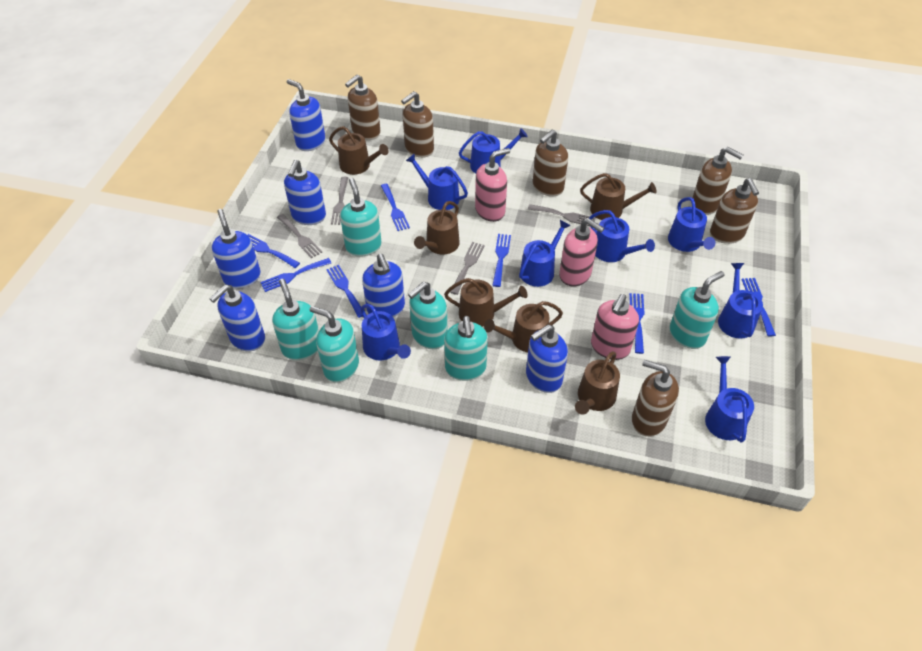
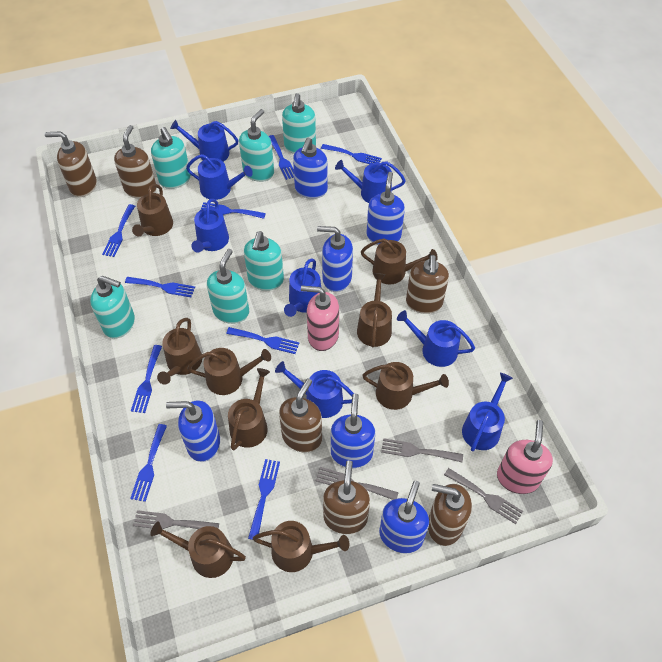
blue fork: [248,234,300,268] [260,258,331,292] [326,265,363,318] [381,184,410,231] [492,234,511,287] [629,293,645,354] [741,278,776,336] = 7 -> [102,204,135,257] [125,277,195,297] [130,424,167,502] [131,345,162,413] [201,202,266,219] [226,327,299,354] [248,459,280,540] [269,135,294,180] [321,144,382,164] = 9
brown watering can: [329,126,389,175] [414,201,460,255] [444,278,528,327] [484,301,563,352] [575,351,620,415] [580,173,657,220] = 6 -> [132,184,173,236] [150,521,246,578] [157,318,202,385] [187,348,271,395] [228,368,270,450] [253,521,349,572] [357,273,392,348] [361,238,438,284] [362,362,449,410] = 9
pink soap dispenser: [475,148,510,222] [559,218,604,286] [591,294,639,360] = 3 -> [301,286,339,351] [497,420,553,494] = 2

